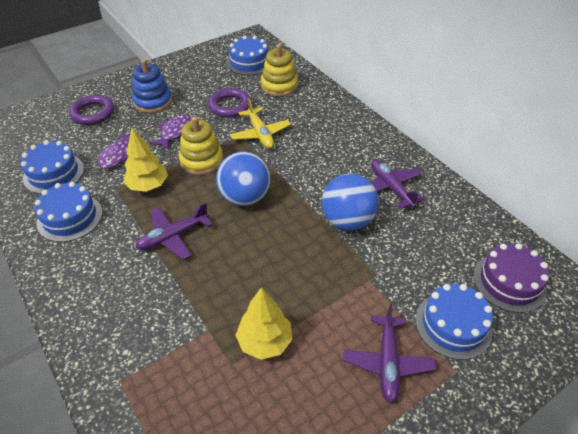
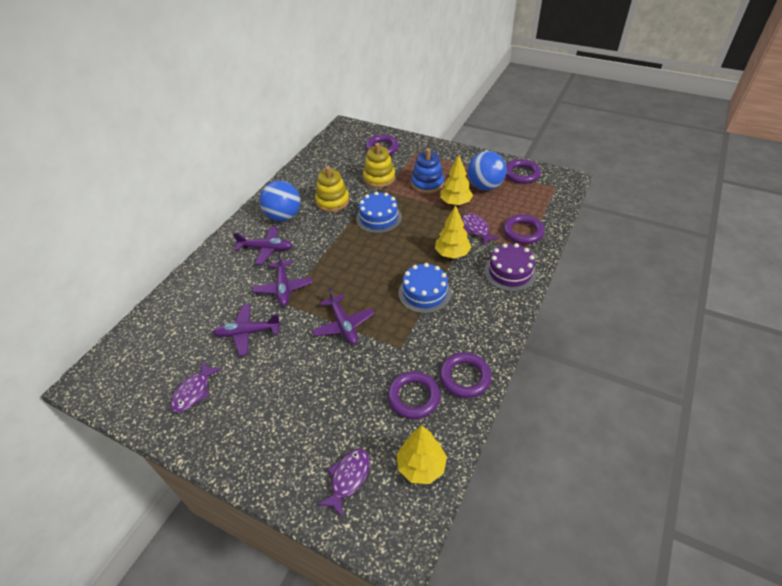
blue cake: [21,140,84,194] [35,182,102,242] [226,36,268,75] [416,284,493,360] = 4 -> [356,192,402,234] [398,263,452,314] = 2
purple fish: [98,132,142,169] [149,114,191,150] = 2 -> [170,361,222,412] [317,449,370,518] [461,213,500,245] = 3
purple plane: [135,203,212,260] [343,304,436,403] [371,160,425,209] = 3 -> [213,304,281,356] [233,226,293,265] [252,252,313,306] [312,288,374,345] = 4
purple ring: [69,95,114,125] [208,88,252,118] = 2 -> [365,134,399,155] [387,371,440,419] [439,352,492,398] [503,214,545,244] [506,159,541,184] = 5
yellow plane: [230,98,291,149] = 1 -> none = 0
yellow tree: [123,127,168,192] [235,288,292,360] = 2 -> [397,426,447,484] [435,205,471,259] [440,155,473,205] = 3

